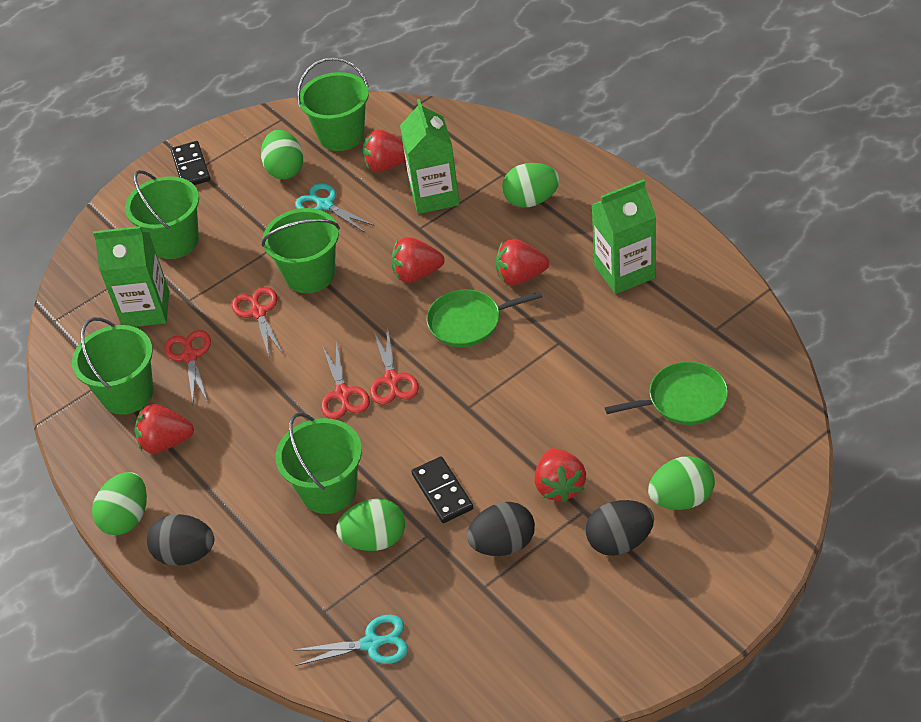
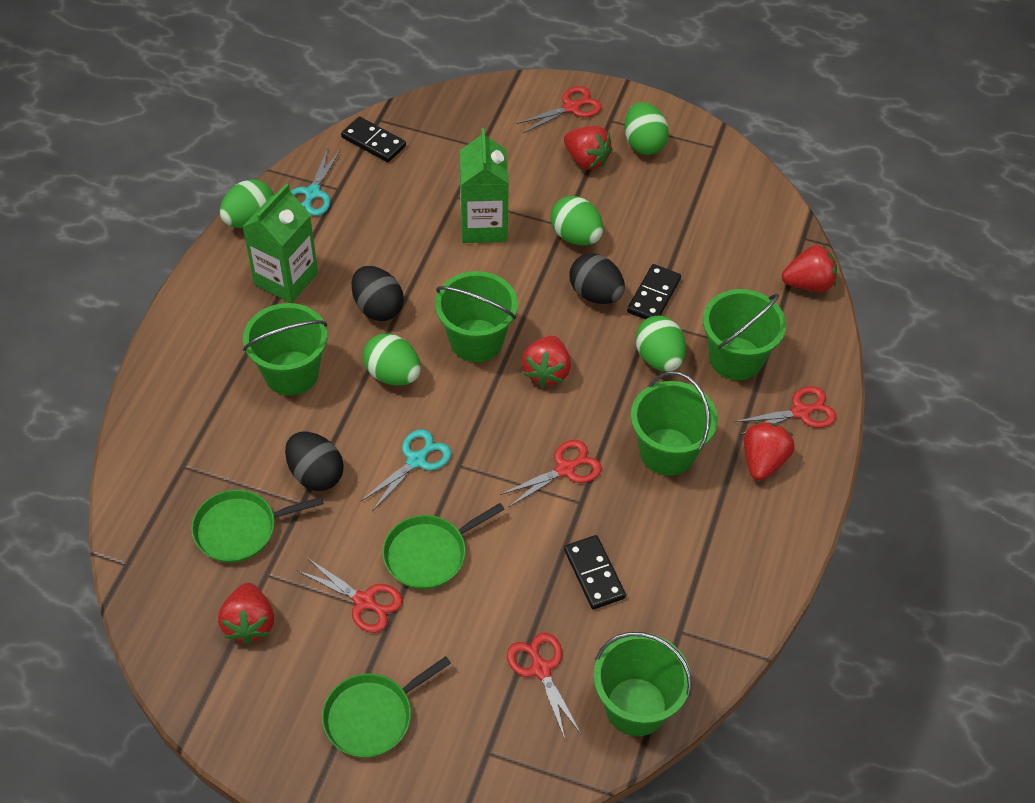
black domino: [171,141,210,185] [411,457,473,523] = 2 -> [341,116,406,162] [564,535,626,609] [627,264,681,319] = 3
green carton: [93,226,169,327] [400,99,460,214] [592,179,656,294] = 3 -> [242,183,318,303] [460,128,509,243] = 2
green pan: [427,289,542,347] [605,361,728,425] = 2 -> [191,490,324,563] [322,656,451,758] [382,503,505,589] = 3
red scissors: [164,330,211,404] [232,287,283,356] [321,342,370,419] [370,331,419,405] = 4 -> [298,558,403,633] [500,440,602,508] [507,633,581,739] [516,86,602,133] [734,386,836,435] = 5

